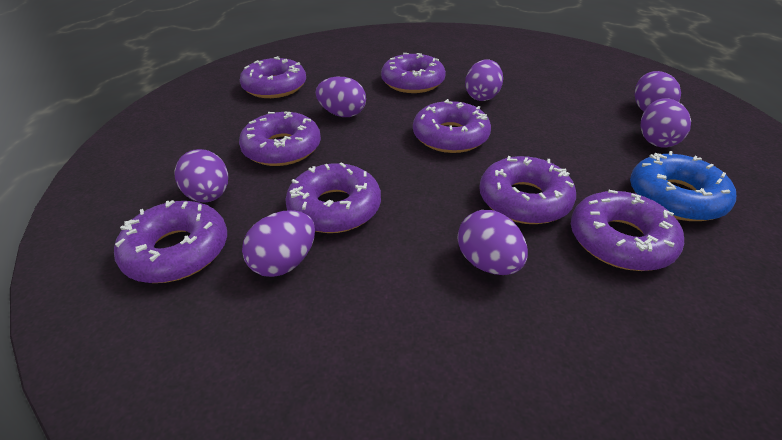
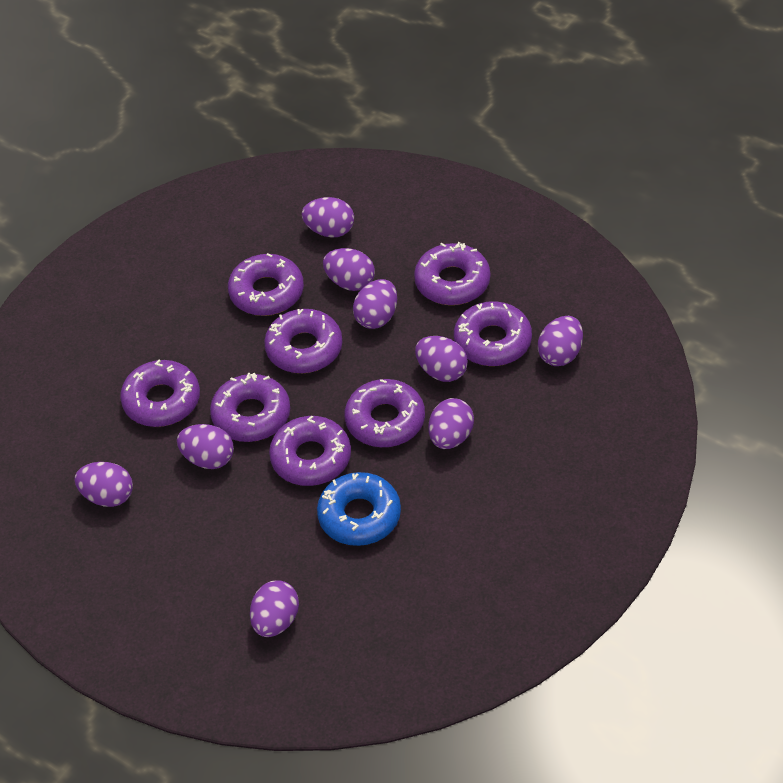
purple egg: [174,149,228,202] [242,210,315,277] [316,77,366,117] [458,210,528,275] [465,59,503,101] [635,71,681,111] [640,98,691,147] = 7 -> [74,462,133,507] [177,424,234,469] [250,580,299,637] [302,197,354,238] [323,248,375,291] [353,279,397,329] [415,336,468,382] [429,398,474,449] [538,316,583,366] = 9

